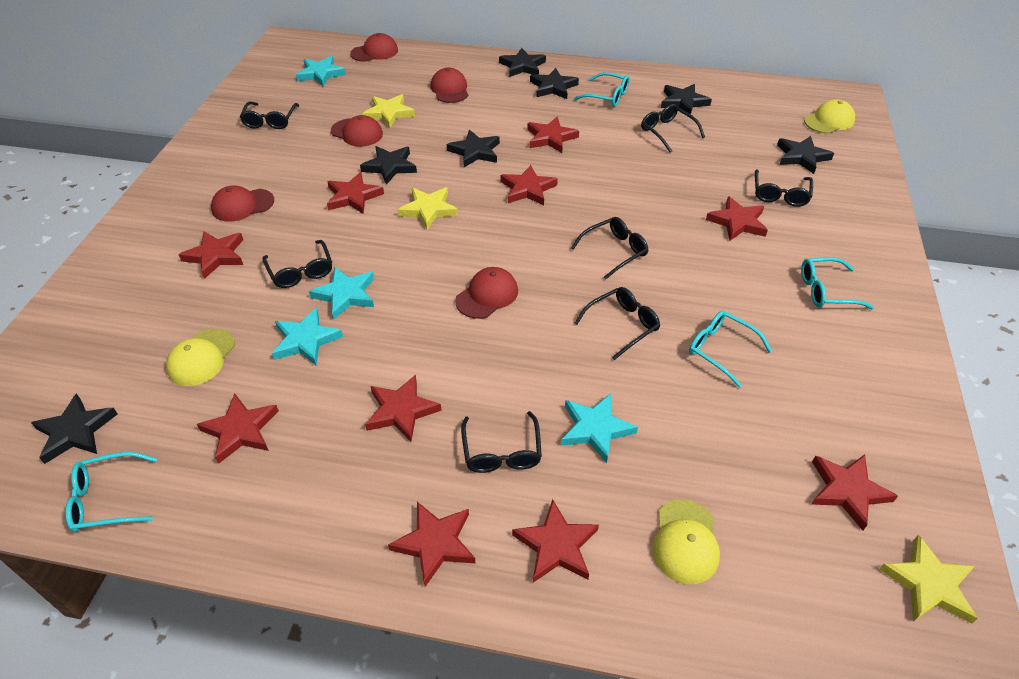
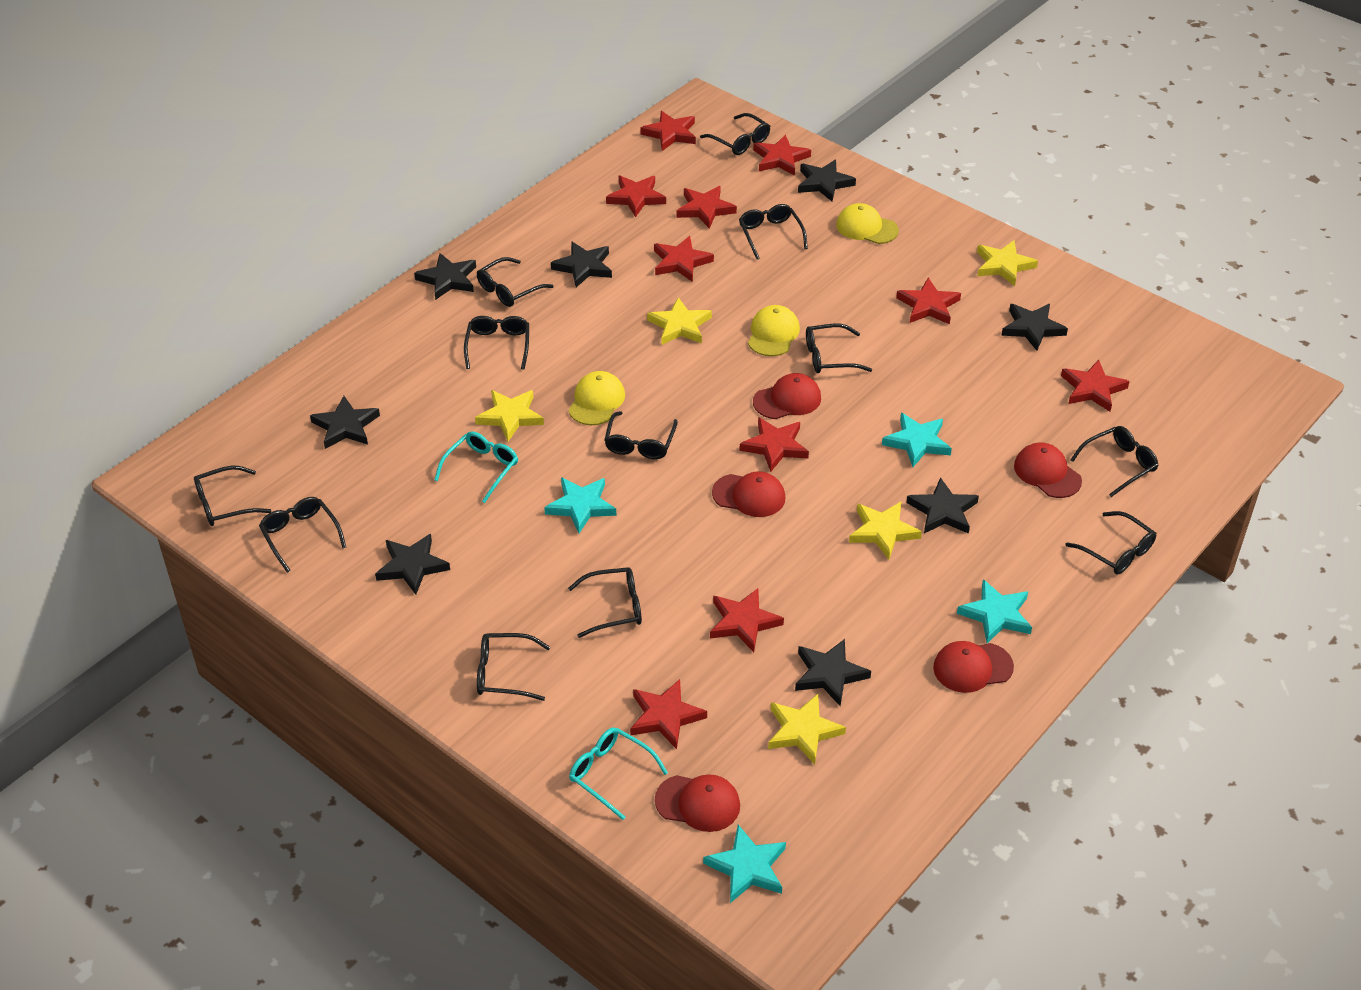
black glasses: [240,102,299,129] [262,240,332,288] [461,411,542,473] [571,217,648,280] [575,287,660,360] [641,104,705,153] [755,169,813,207] = 7 -> [194,466,272,526] [259,497,346,573] [464,316,529,370] [477,257,554,307] [477,633,550,701] [568,567,642,638] [604,411,678,459] [700,113,770,155] [739,204,808,260] [806,324,872,373] [1065,511,1156,575] [1070,426,1159,497] = 12
black star: [31,393,117,464] [360,146,417,185] [447,130,500,167] [499,48,546,77] [530,68,579,99] [661,84,712,114] [777,136,834,174] = 7 -> [310,396,380,449] [375,534,450,595] [414,253,476,300] [551,241,612,287] [795,639,871,706] [798,160,856,201] [906,477,979,534] [1001,304,1068,351] = 8
turquoise glasses: [65,452,157,532] [574,72,629,107] [689,311,772,388] [801,257,874,309] = 4 -> [434,432,518,503] [569,727,668,820] = 2
yellow star: [362,94,415,128] [398,187,458,230] [879,535,978,624] = 3 -> [475,390,544,441] [647,297,712,345] [768,694,846,764] [849,502,922,560] [977,240,1038,286] = 5

